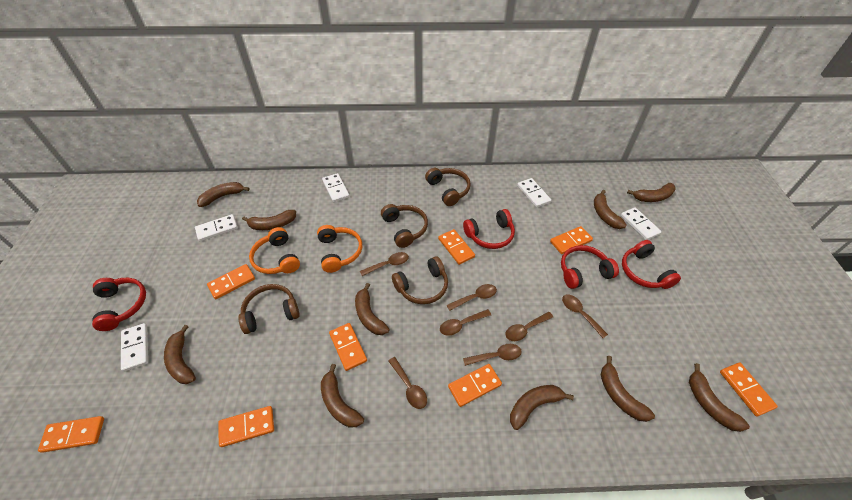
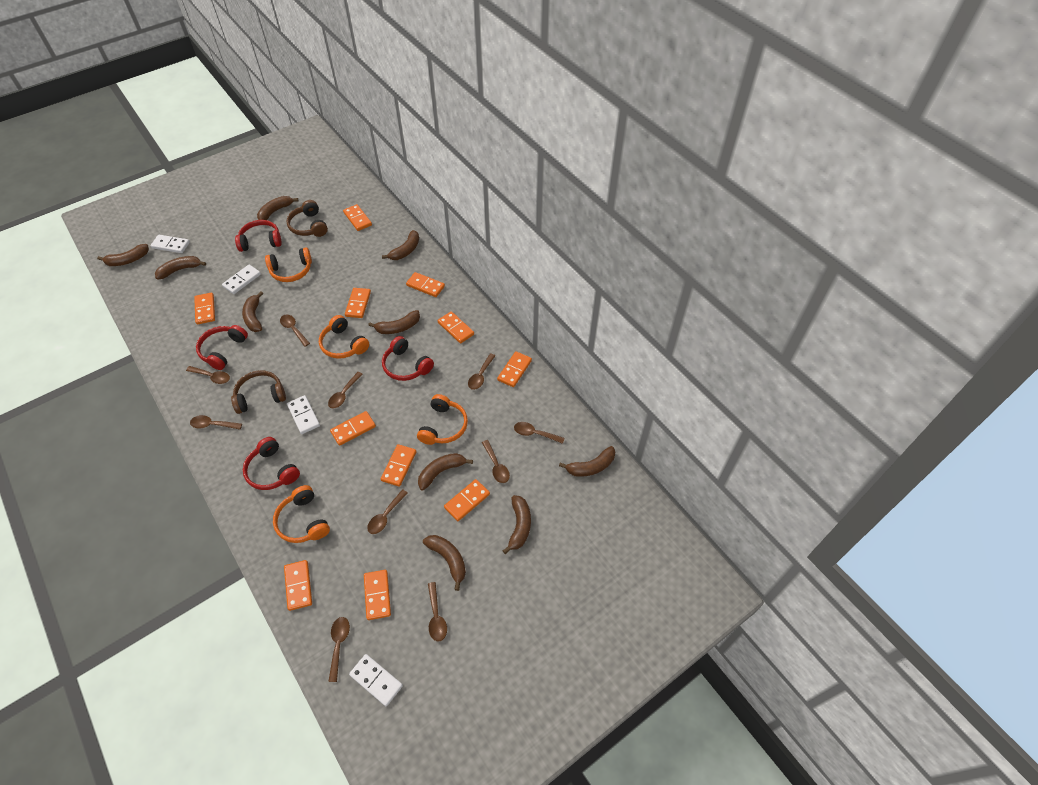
brown headphones: [238,284,300,334] [381,204,428,248] [392,256,448,304] [425,168,471,206] = 4 -> [231,370,286,414] [286,200,328,237] = 2
brown spoon: [360,252,409,276] [388,357,427,409] [440,309,491,336] [447,284,497,311] [463,344,522,366] [506,312,553,341] [562,295,608,338] = 7 -> [186,366,230,384] [190,415,242,430] [280,314,310,347] [328,372,363,409] [328,617,350,682] [367,489,408,534] [428,582,447,641] [468,353,495,390] [482,440,510,483] [514,422,565,444] = 10
orange domino: [38,416,104,453] [207,264,255,299] [218,406,274,447] [329,323,367,371] [438,229,475,265] [448,364,502,407] [550,226,593,254] [720,363,778,417] = 8 -> [194,293,215,324] [284,560,312,611] [330,411,376,446] [343,204,372,231] [345,288,371,318] [364,570,391,620] [381,444,416,487] [406,272,445,297] [438,311,474,343] [444,479,490,521] [497,351,532,387] = 11
orange headphones: [249,227,300,274] [317,225,362,273] = 2 -> [265,248,312,282] [273,485,330,543] [319,315,369,359] [417,394,468,445] = 4
white domino: [121,323,148,371] [195,214,238,241] [322,173,350,202] [517,178,551,208] [621,207,662,240] = 5 -> [150,235,190,253] [222,265,261,294] [287,395,320,434] [349,654,403,706] = 4

